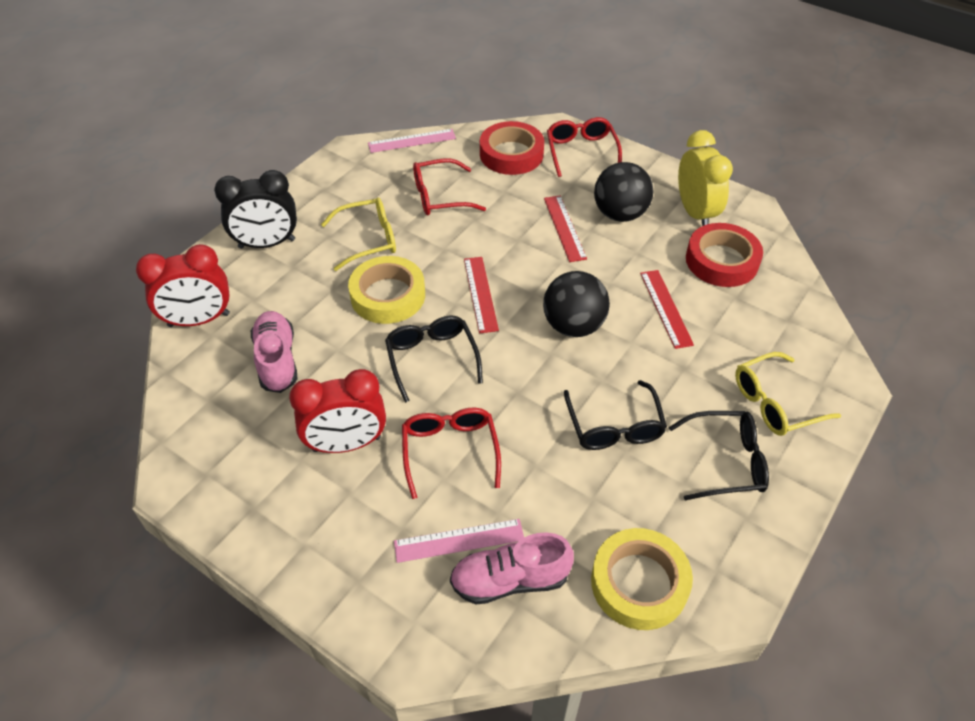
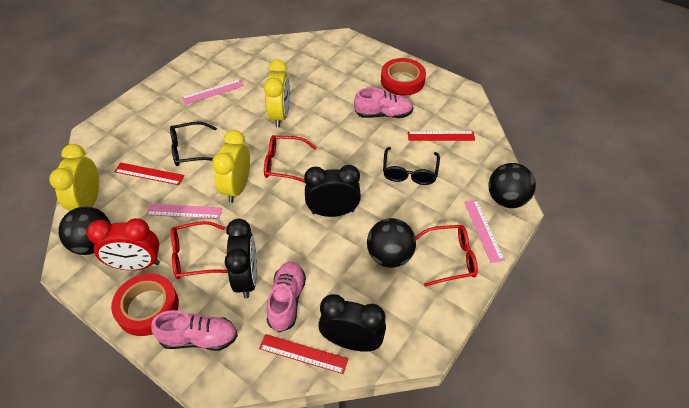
black ball: [543,271,610,337] [594,162,653,222] = 2 -> [58,207,111,255] [367,218,416,268] [488,163,536,208] = 3
black clock: [214,170,297,249] = 1 -> [225,219,257,298] [304,165,361,217] [318,294,386,352] = 3
black glasses: [385,316,483,403] [564,380,667,450] [669,411,769,501] = 3 -> [170,121,217,166] [383,147,440,185] = 2
pink ruler: [368,129,456,153] [394,519,524,563] = 2 -> [146,204,222,219] [181,79,244,104] [464,200,505,263] = 3
pink shoe: [250,311,298,393] [450,532,574,605] = 2 -> [151,310,238,351] [266,261,306,332] [354,87,414,118] = 3
red clock: [136,244,230,327] [289,369,386,453] = 2 -> [87,218,160,270] = 1
yellow clock: [678,130,733,226] = 1 -> [49,144,99,211] [212,130,250,203] [264,60,290,127] = 3
yellow glasses: [321,198,396,271] [735,352,841,436] = 2 -> none = 0
yellow tape: [348,256,425,324] [591,528,693,630] = 2 -> none = 0

